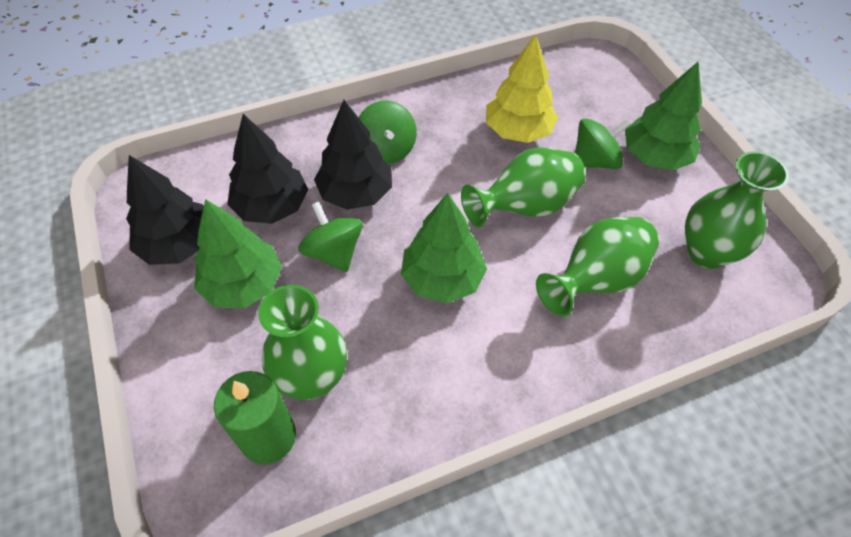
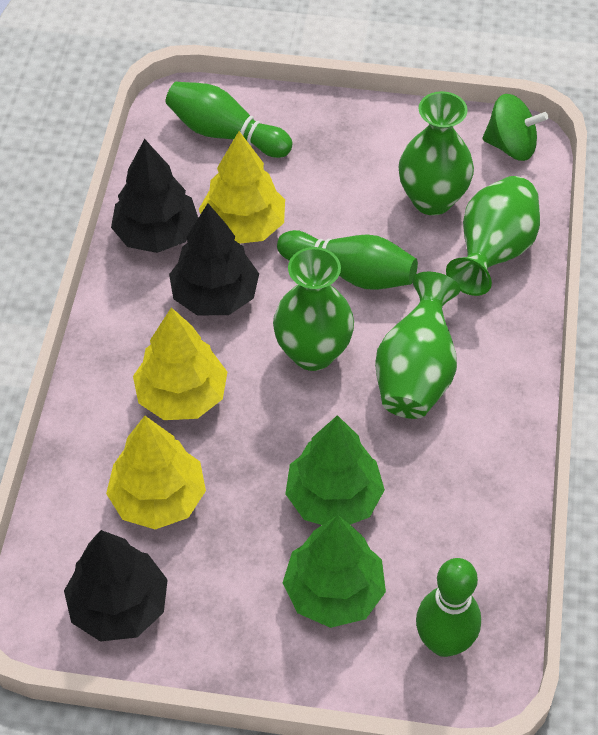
green bowling pin: none = 0 -> [165,82,293,158] [277,230,418,290] [416,558,481,657] = 3
green candle: [214,371,296,464] = 1 -> none = 0
green spinning top: [298,201,363,272] [358,101,417,164] [575,118,631,169] = 3 -> [482,94,548,161] = 1
green tree: [194,199,282,309] [401,193,487,303] [625,62,702,170] = 3 -> [283,515,386,628] [285,415,385,525] = 2
yellow tree: [486,34,558,143] = 1 -> [106,416,206,529] [133,307,227,420] [199,131,285,244] = 3

